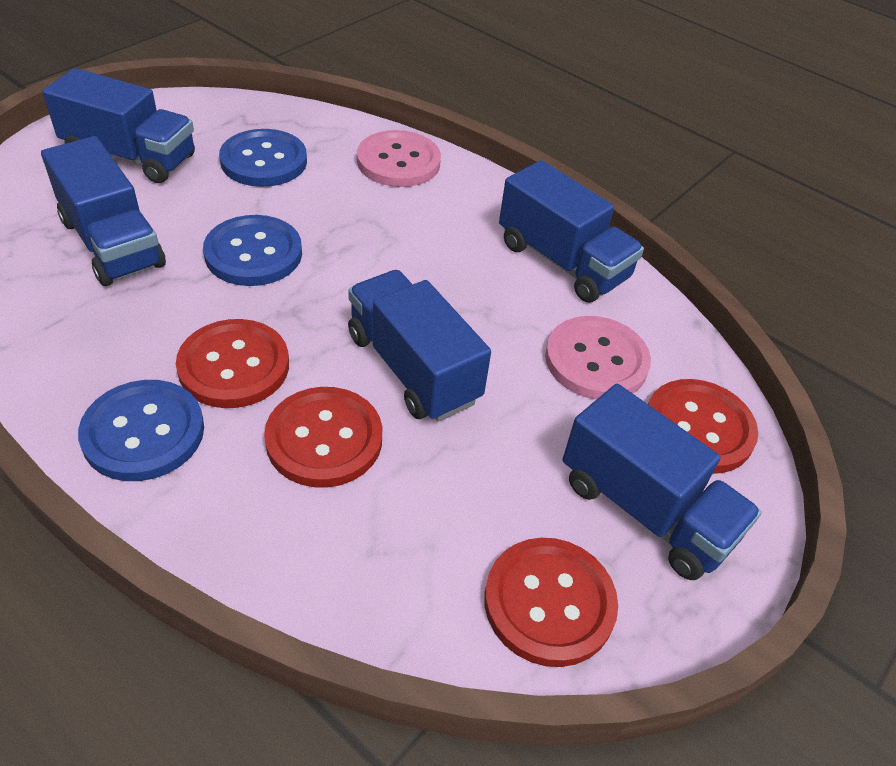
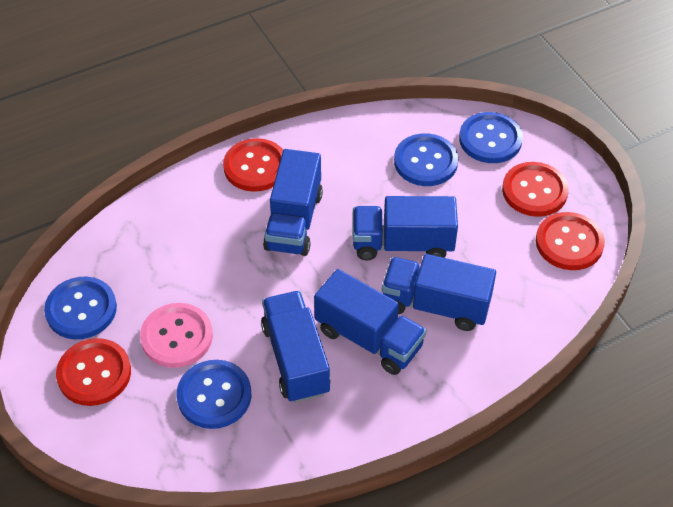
blue button: [78,380,204,481] [203,215,302,286] [219,129,307,187] = 3 -> [44,277,117,339] [177,360,251,429] [394,133,458,186] [459,112,523,163] = 4
pink button: [357,130,441,187] [545,316,651,400] = 2 -> [140,303,213,368] = 1

